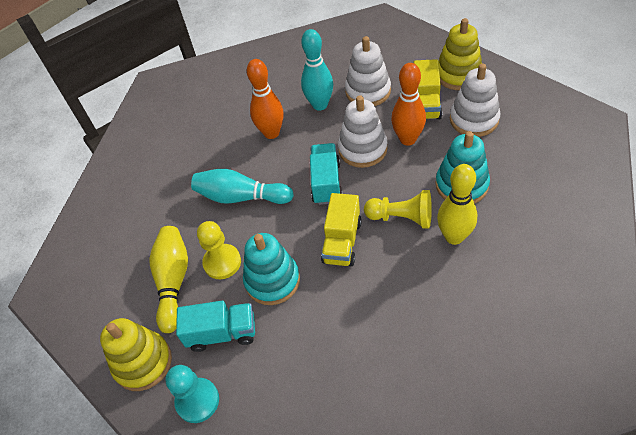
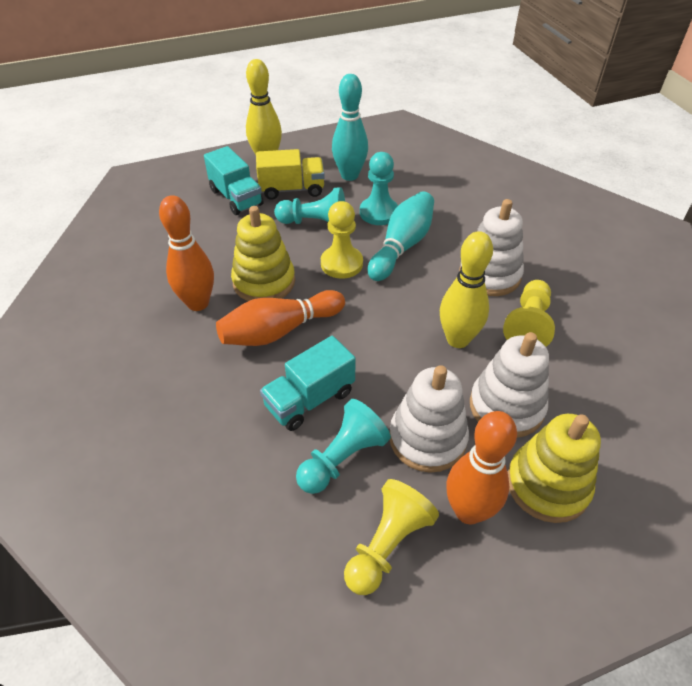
orange bowling pin: [247,59,284,139] [391,63,426,146] = 2 -> [159,195,214,311] [216,290,345,346] [446,411,517,524] = 3
turquoise pawn: [166,365,219,423] = 1 -> [274,187,345,224] [296,399,391,494] [360,152,398,225] = 3
turquoise stacking toy: [243,233,300,305] [436,131,490,204] = 2 -> none = 0
yellow pawn: [197,221,241,279] [364,190,432,229] = 2 -> [321,201,363,279] [344,479,439,595] [503,280,555,347] = 3
yellow truck: [321,193,362,266] [414,59,442,119] = 2 -> [256,149,325,200] = 1

